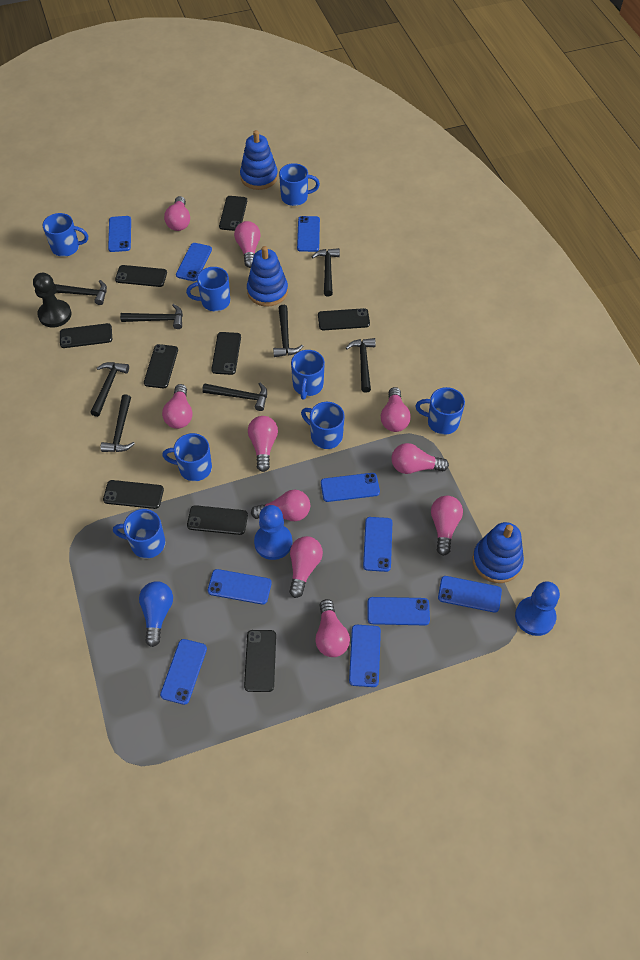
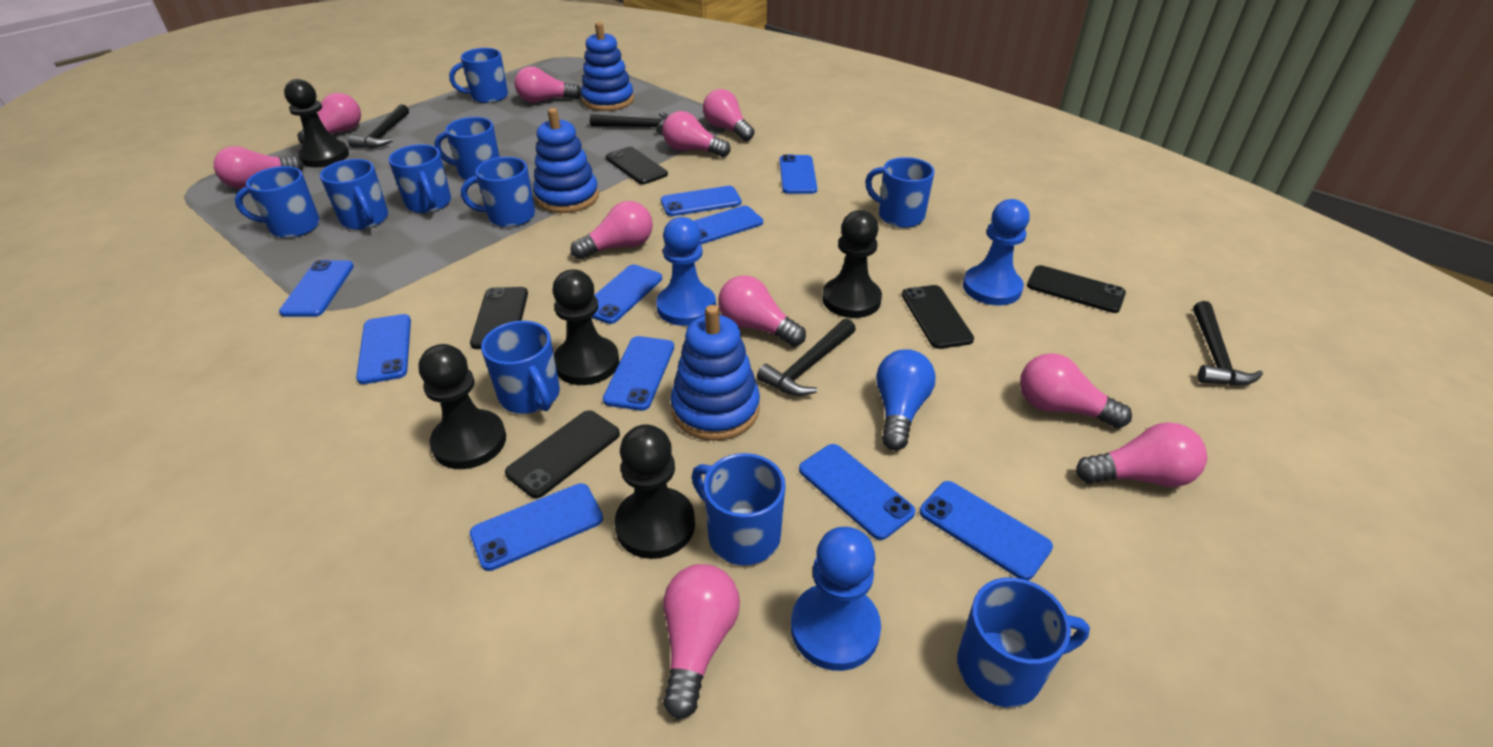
black hammer: [55,280,107,305] [90,362,129,417] [100,394,135,452] [120,304,183,329] [202,383,267,411] [273,305,303,357] [312,248,340,296] [346,338,376,393] = 8 -> [348,104,409,149] [590,112,668,136] [757,319,856,396] [1193,301,1263,386] = 4
black pawn: [33,273,71,328] = 1 -> [284,79,349,167] [419,344,506,469] [552,269,619,385] [614,424,695,559] [822,210,882,318] = 5
black phone: [60,323,112,348] [103,480,164,509] [115,265,167,287] [144,344,178,388] [187,505,248,535] [211,332,241,375] [219,196,247,231] [244,630,276,692] [318,308,370,330] = 9 -> [470,287,528,349] [505,410,620,498] [606,147,668,184] [902,285,974,349] [1027,265,1126,313] = 5
blue mug: [43,213,88,257] [113,509,166,558] [162,433,212,481] [186,267,230,311] [279,163,320,206] [291,350,325,400] [301,402,345,449] [415,387,465,435] = 8 -> [235,166,320,238] [320,159,388,230] [388,144,451,213] [435,117,500,180] [449,48,508,103] [461,157,535,227] [481,321,560,414] [692,453,786,565] [865,157,935,228] [957,577,1090,708] = 10
blue pawn: [254,505,292,560] [515,581,560,636] = 2 -> [656,217,716,326] [791,527,881,671] [963,199,1030,305] = 3

